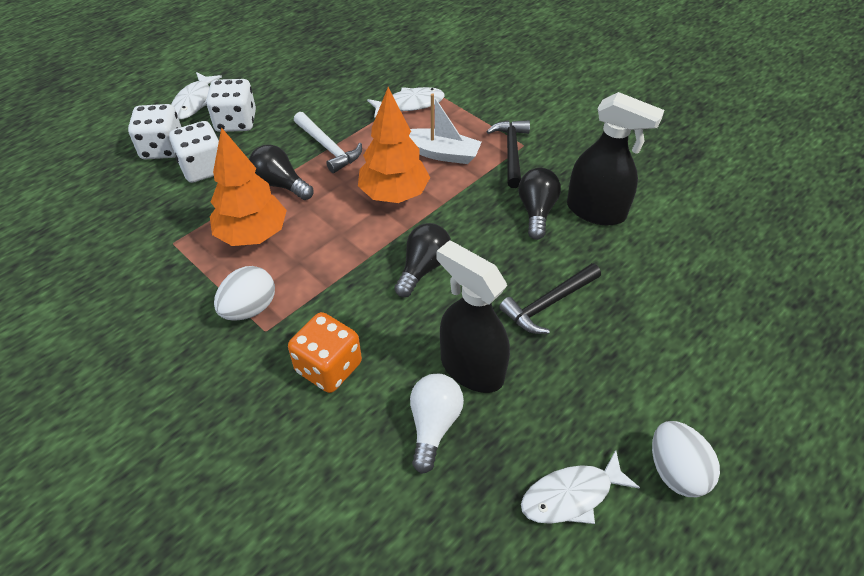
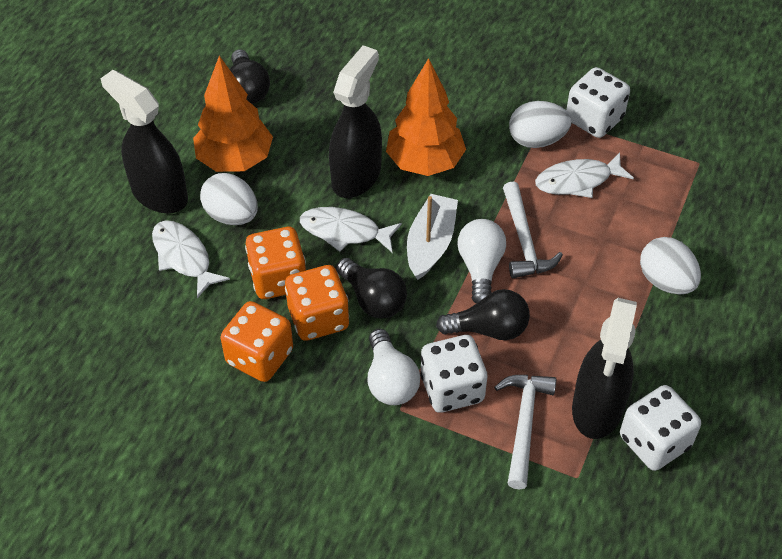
black hammer: [486,120,530,188] [499,263,601,334] = 2 -> none = 0
black spray bottle: [437,240,510,393] [567,92,664,226] = 2 -> [100,70,188,213] [329,45,382,198] [572,298,637,439] = 3
orange dice: [288,312,362,393] = 1 -> [220,301,293,382] [245,227,306,299] [285,265,349,341] = 3
white egg: [214,266,275,321] [652,421,720,497] = 2 -> [200,173,258,225] [509,101,571,148] [640,237,701,295] = 3
white hammer: [294,112,362,173] = 1 -> [494,375,556,490] [503,181,563,278] = 2
white light bulb: [410,374,464,474] = 1 -> [368,329,420,405] [457,219,506,304] = 2

